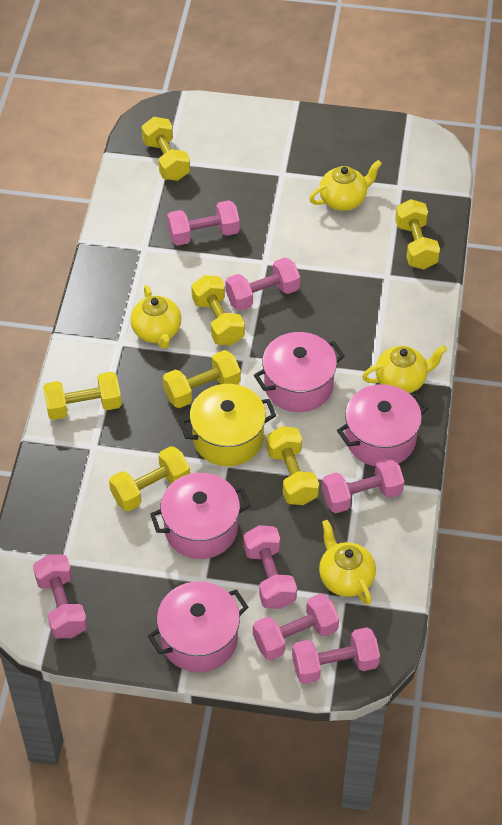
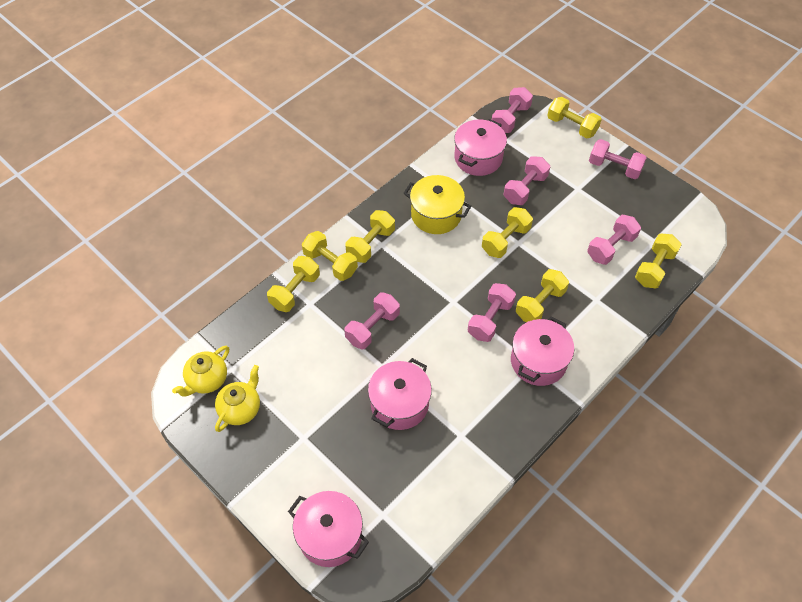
pink dumbbell: [33,554,88,638] [167,200,240,246] [225,257,300,311] [243,525,297,609] [253,593,339,660] [292,627,380,684] [322,457,404,513] = 7 -> [344,292,400,349] [468,283,516,342] [492,87,533,133] [504,156,550,205] [587,215,641,265] [589,139,647,179] = 6
yellow teapot: [130,285,181,349] [309,160,382,211] [319,520,376,605] [362,345,447,393] = 4 -> [172,346,229,397] [215,365,260,432] = 2

